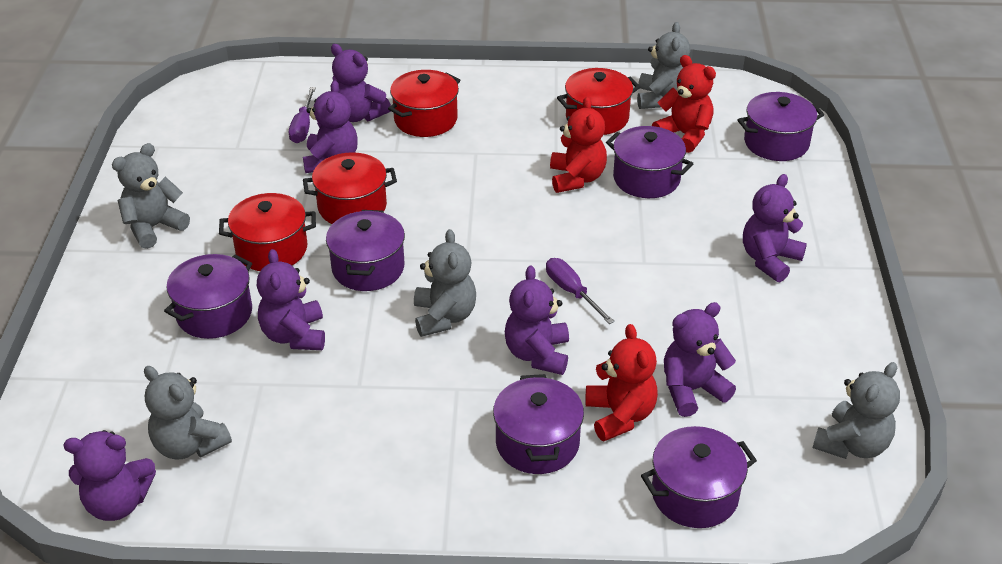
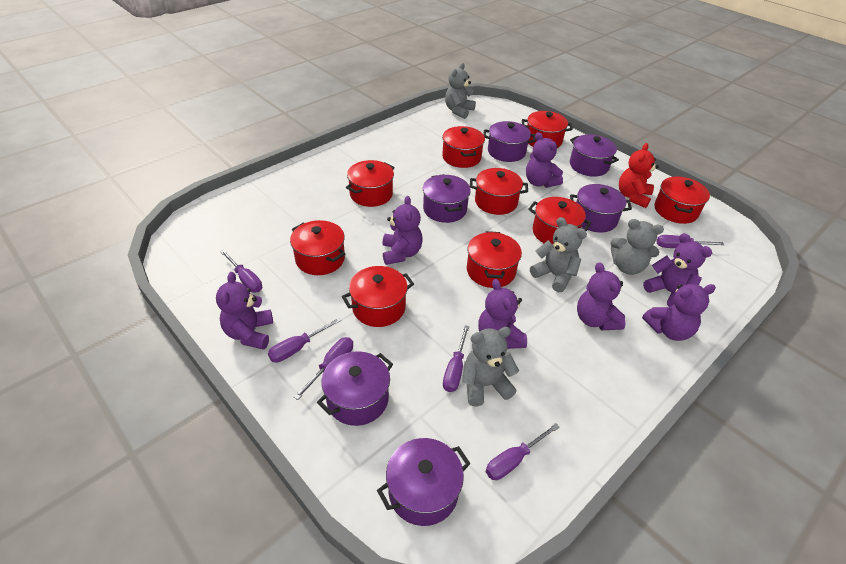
grey teddy bear: [112,143,190,249] [144,366,232,459] [414,229,476,337] [637,22,690,109] [813,362,900,459] = 5 -> [445,63,476,119] [462,327,519,406] [530,217,587,292] [610,219,664,275] = 4
purple screwdriver: [289,87,316,143] [546,258,615,324] = 2 -> [220,250,262,292] [268,318,341,363] [294,337,353,400] [443,325,469,392] [486,423,560,480] [657,235,724,248] = 6
red pot: [219,193,316,271] [303,152,397,224] [388,70,460,137] [557,68,640,135] = 4 -> [290,220,345,275] [342,266,414,327] [346,160,395,207] [442,126,485,168] [467,231,522,288] [470,168,528,215] [522,111,573,148] [528,197,592,245] [654,176,710,224] = 9
red teddy bear: [550,97,607,193] [585,324,658,441] [652,55,716,153] = 3 -> [619,143,659,208] = 1

